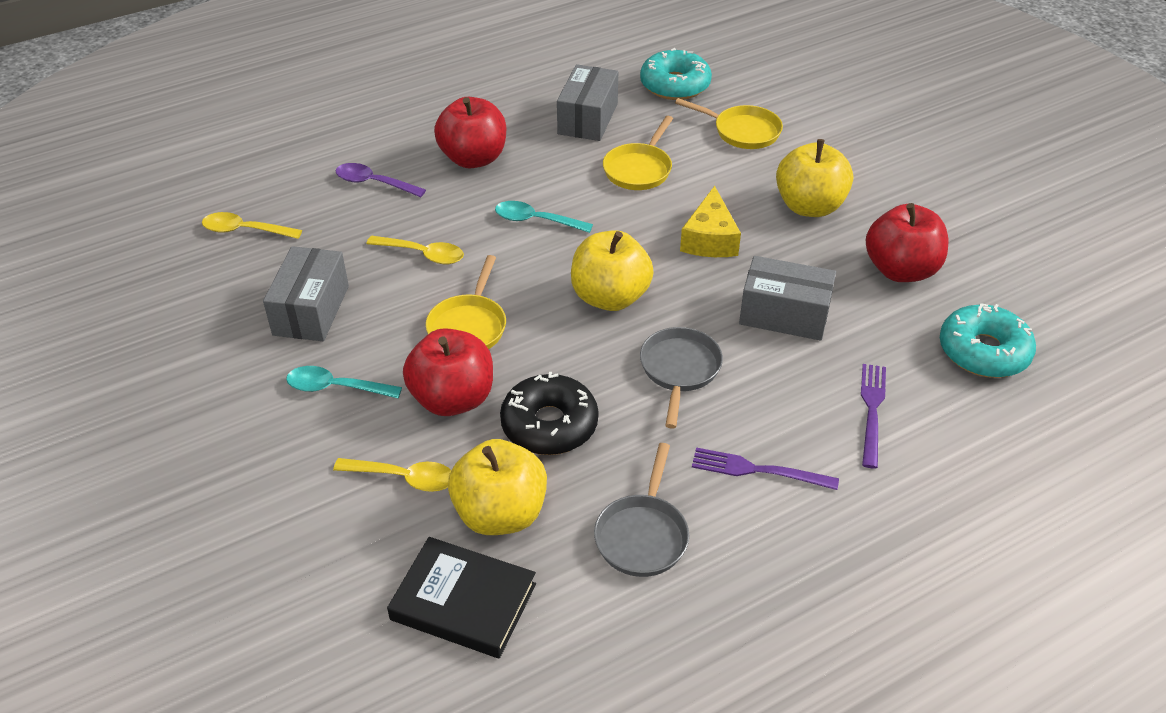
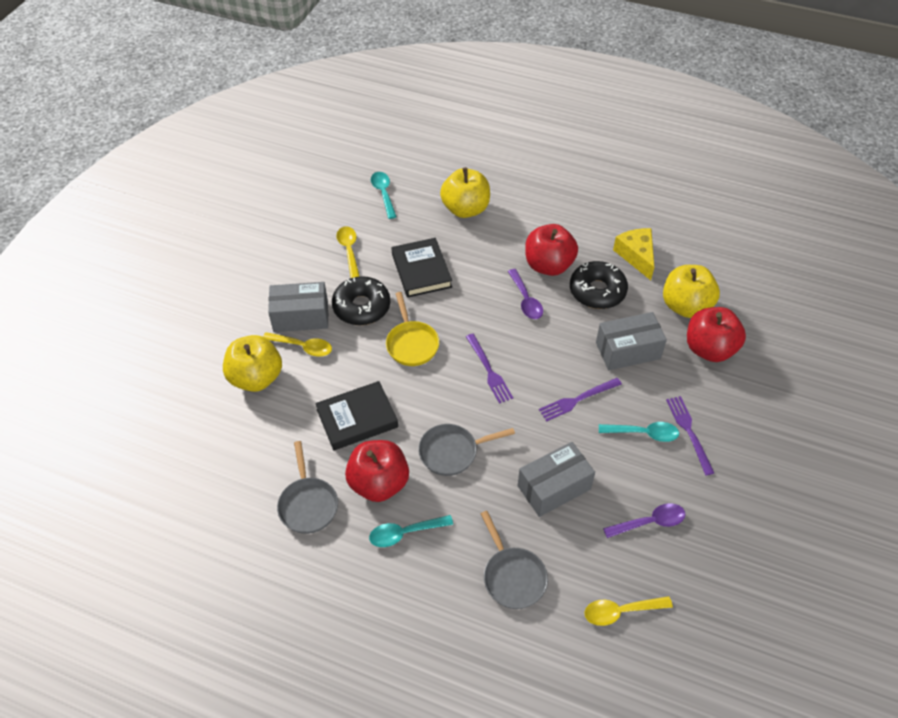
black book: [387,537,536,658] = 1 -> [315,381,398,450] [391,238,452,298] = 2
black donut: [500,372,599,455] = 1 -> [332,276,390,325] [570,261,628,309] = 2
grey pan: [594,443,689,577] [640,327,723,429] = 2 -> [277,441,338,534] [418,424,515,476] [481,511,548,609] = 3
purple fork: [692,447,839,490] [861,364,886,469] = 2 -> [466,334,513,404] [539,378,622,421] [666,396,714,475] = 3
purple spoon: [336,163,426,197] = 1 -> [508,269,543,319] [603,503,686,538] = 2
turquoise donut: [640,48,712,100] [940,303,1036,378] = 2 -> none = 0
turquoise spoon: [286,366,402,398] [495,201,593,233] = 2 -> [369,515,453,547] [371,172,397,219] [599,422,679,442] = 3
yellow pan: [426,255,506,349] [603,116,673,190] [675,98,783,149] = 3 -> [386,292,439,366] = 1

